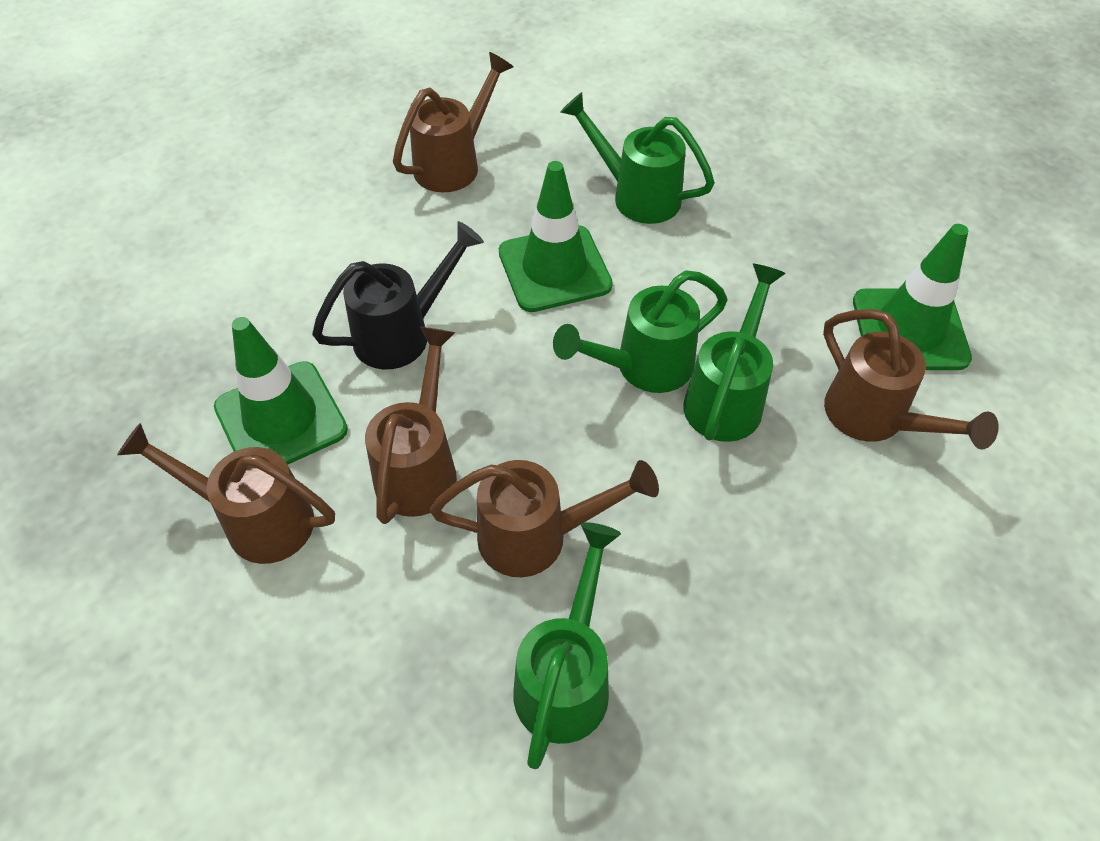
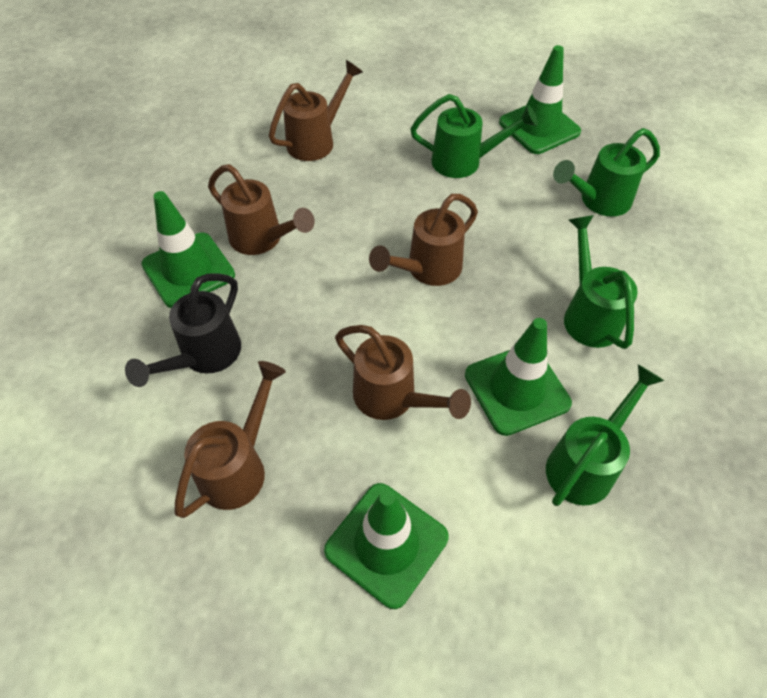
green traffic cone: [214,317,348,465] [499,161,613,312] [853,224,972,370] = 3 -> [141,191,235,308] [324,483,449,609] [465,318,572,436] [499,45,581,154] = 4

